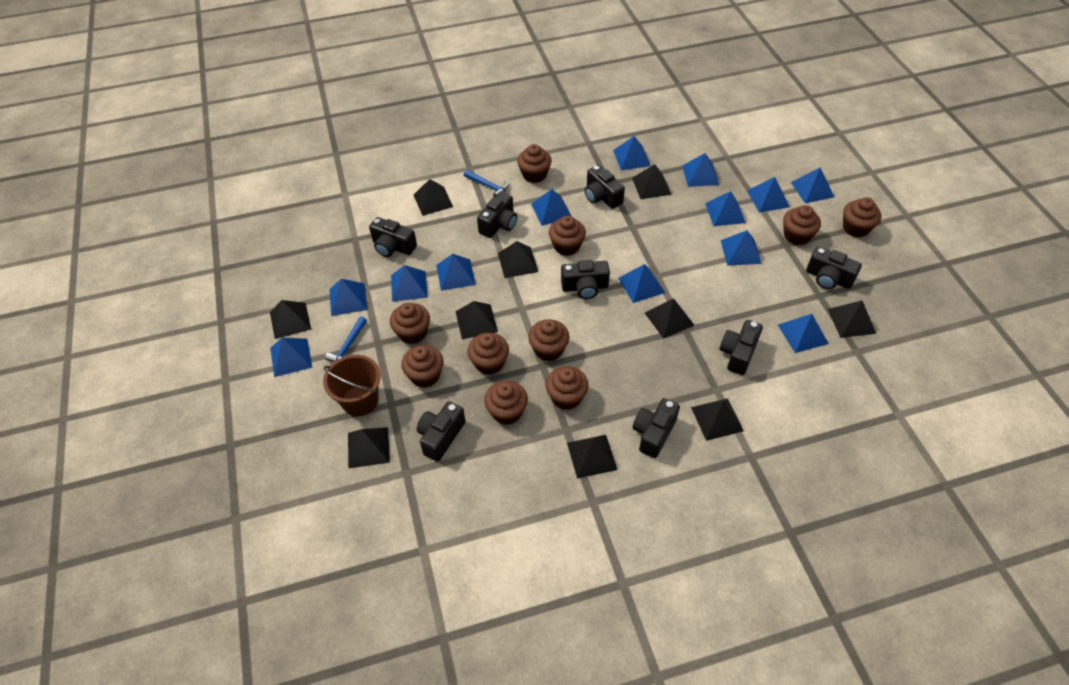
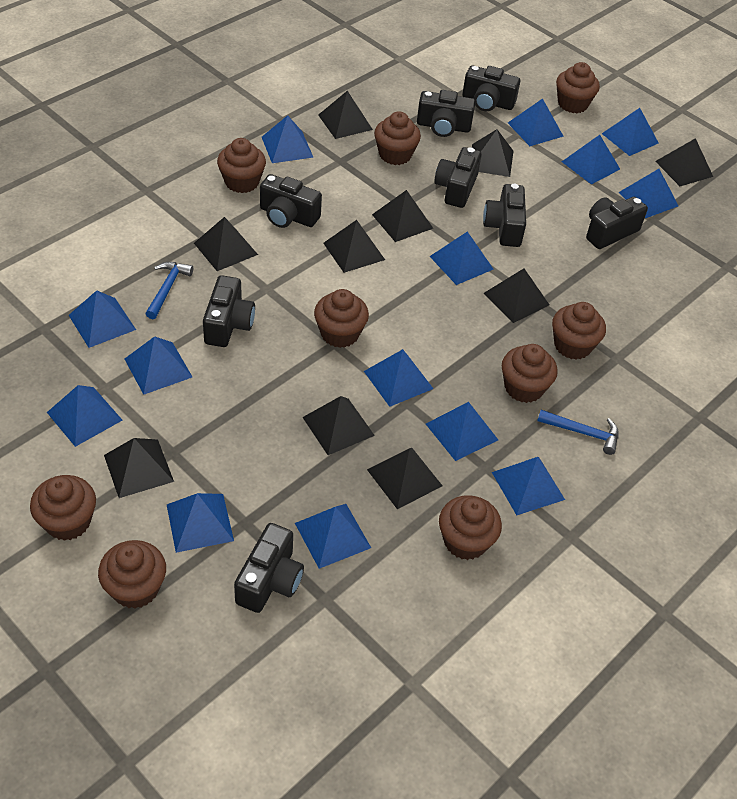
blue pyramid: [270,338,312,377] [329,279,367,316] [391,265,428,302] [436,254,476,291] [531,189,571,226] [613,136,651,170] [618,264,665,303] [682,153,719,187] [705,191,746,226] [721,230,761,266] [747,177,790,213] [778,314,829,353] [791,168,834,203] = 13 -> [47,385,122,447] [69,290,136,348] [125,336,192,395] [167,493,234,553] [262,115,313,163] [295,504,371,569] [364,349,433,407] [426,402,498,461] [430,231,493,285] [492,457,565,515] [508,99,564,146] [562,135,620,184] [602,108,659,156] [618,169,678,218] = 14
brown bucket: [323,355,381,416] = 1 -> none = 0
brown cupcake: [390,303,430,344] [401,345,444,388] [467,333,509,375] [484,381,528,425] [517,144,552,183] [528,319,569,361] [545,366,589,410] [549,216,586,256] [783,205,821,245] [843,197,881,238] = 10 -> [30,475,96,541] [98,540,166,609] [217,138,266,193] [314,289,369,348] [374,111,421,165] [439,495,502,560] [502,344,558,403] [552,302,606,360] [556,62,600,113] = 9

